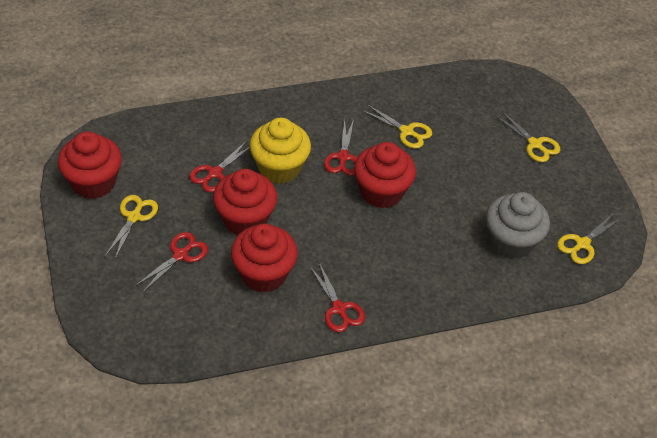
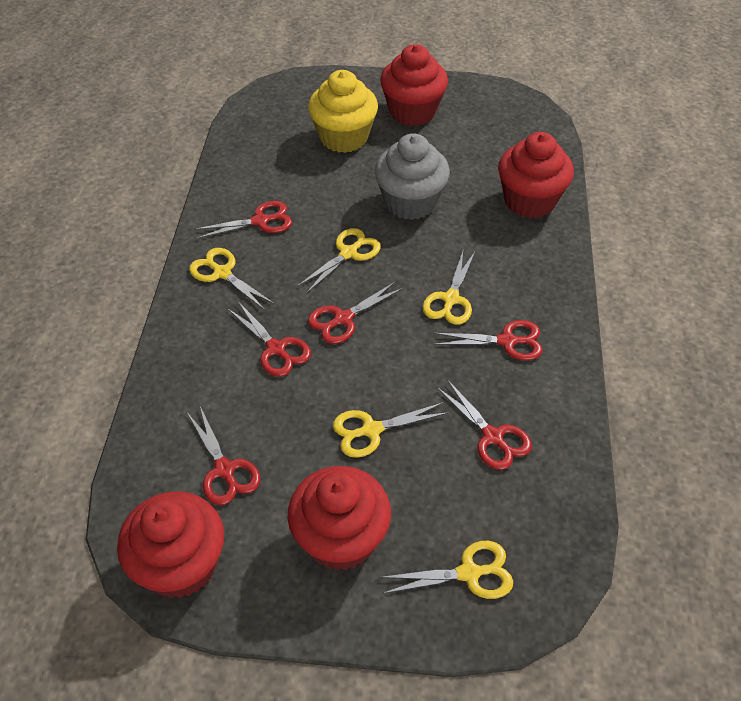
red scissors: [135,232,208,292] [189,141,250,192] [310,263,365,332] [324,119,357,175] = 4 -> [188,406,260,505] [194,201,292,239] [228,302,311,377] [308,281,404,344] [433,320,543,361] [436,379,532,470] = 6
yellow scissors: [105,195,158,259] [362,104,432,149] [496,111,560,162] [557,214,620,264] = 4 -> [189,248,275,310] [297,228,381,294] [333,402,449,458] [379,541,513,599] [422,251,475,325] = 5

